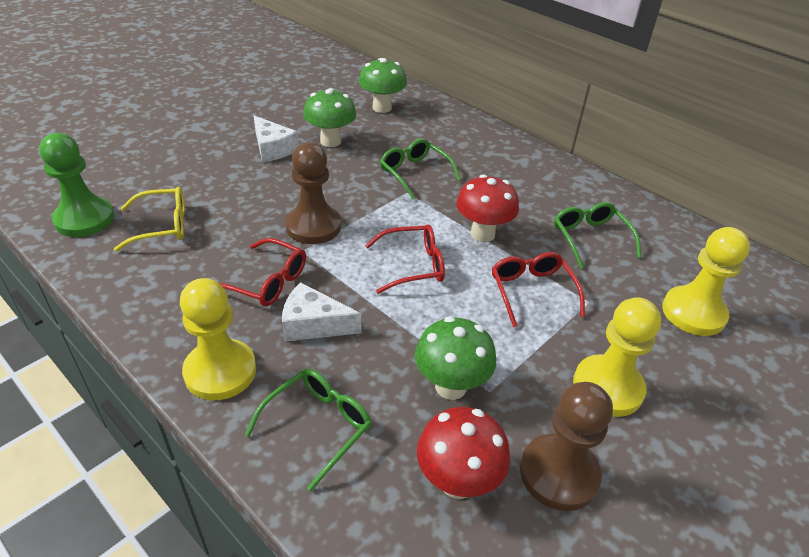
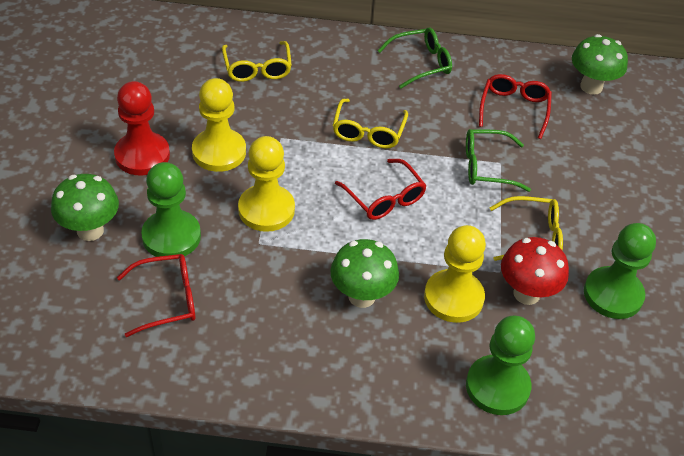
brown pawn: [285,142,341,244] [520,382,613,511] = 2 -> none = 0
green glasses: [245,369,372,491] [380,138,461,200] [554,202,641,268] = 3 -> [377,27,452,89] [466,129,531,192] = 2
green pawn: [39,133,114,237] = 1 -> [141,162,201,257] [466,316,535,415] [584,223,656,319] = 3
red mushroom: [417,407,510,499] [456,175,519,242] = 2 -> [501,237,569,305] = 1
red pawn: none = 0 -> [114,81,170,175] = 1
white cheese: [254,116,299,162] [282,282,362,342] = 2 -> none = 0
yellow glasses: [114,187,185,251] = 1 -> [222,41,292,82] [333,99,408,149] [490,196,563,261] = 3

